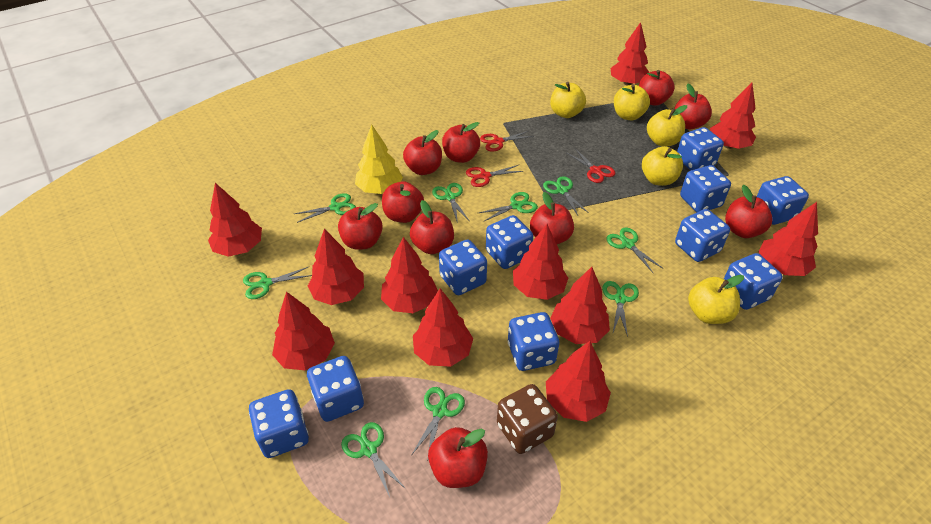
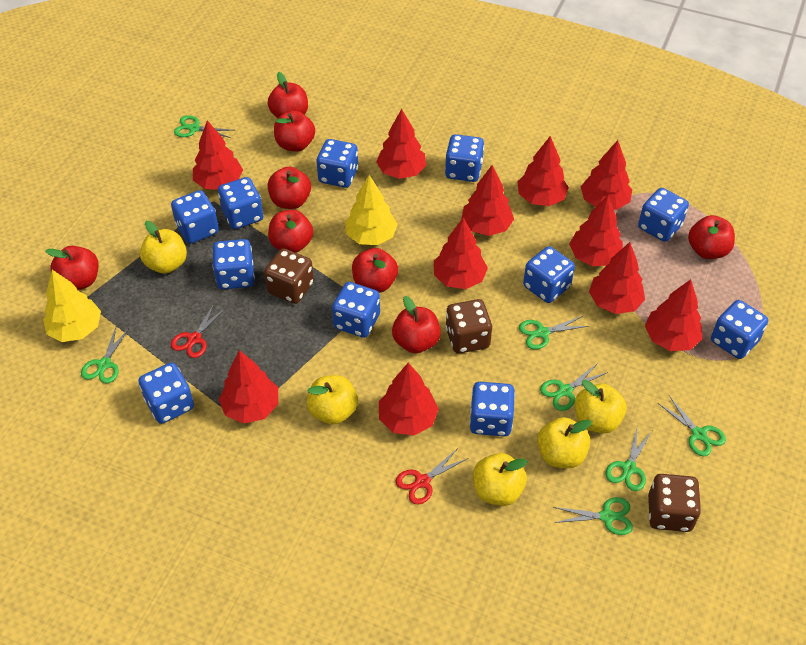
blue dice: [249,389,309,458] [307,356,364,422] [439,239,487,295] [486,215,533,269] [508,312,559,371] [675,209,730,262] [677,127,724,170] [680,165,731,212] [724,253,783,310] [757,176,809,225] = 10 -> [139,362,194,424] [171,190,219,244] [212,239,255,289] [218,177,263,229] [317,139,358,188] [332,282,380,338] [445,134,484,182] [469,382,515,437] [523,246,575,303] [638,188,689,242] [711,300,768,359] = 11
brown dice: [497,384,558,454] = 1 -> [264,248,314,304] [446,299,492,354] [648,474,701,532] = 3
green scissors: [243,266,312,299] [294,193,356,223] [341,422,406,497] [411,387,465,462] [432,183,469,223] [479,192,538,222] [543,176,589,215] [602,281,639,337] [606,228,664,273] = 9 -> [81,327,130,384] [174,115,232,138] [519,316,589,349] [540,363,608,411] [553,497,633,535] [605,428,652,491] [658,396,726,457] = 7
red apple: [338,203,383,250] [382,181,424,223] [403,130,442,175] [410,200,454,254] [428,427,488,488] [442,122,480,163] [530,192,574,244] [639,70,675,106] [674,84,712,129] [725,185,772,238] = 10 -> [45,246,98,290] [268,72,308,118] [268,166,311,209] [268,209,313,253] [274,111,315,152] [352,248,398,293] [392,296,441,353] [688,215,735,259] = 8
red scissors: [466,165,524,187] [480,130,534,152] [567,148,615,183] = 3 -> [171,304,226,358] [396,448,468,504] = 2
yellow tree: [355,124,403,194] = 1 -> [43,270,101,342] [345,175,398,245] = 2

